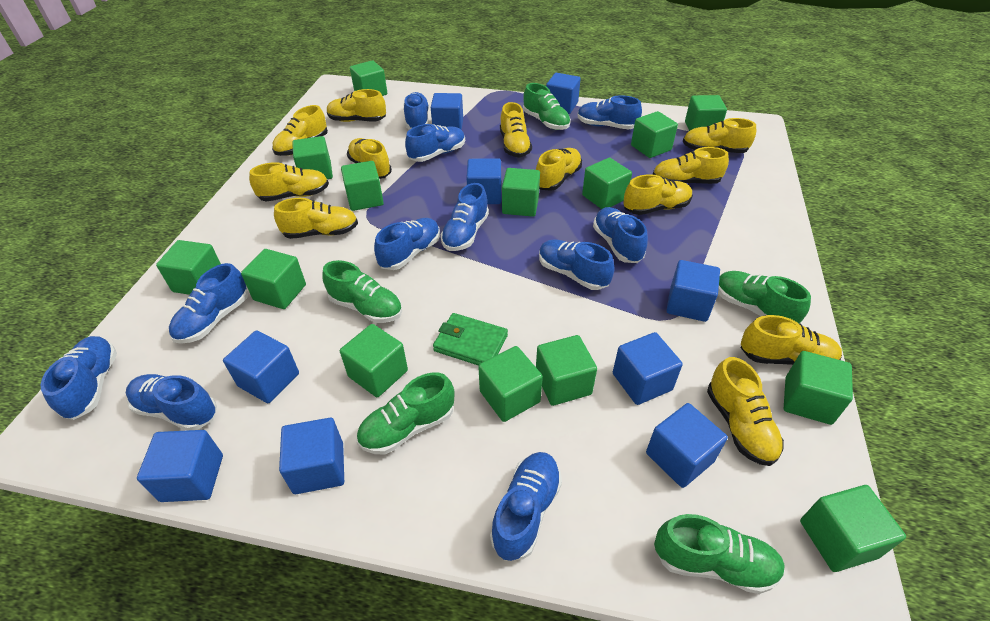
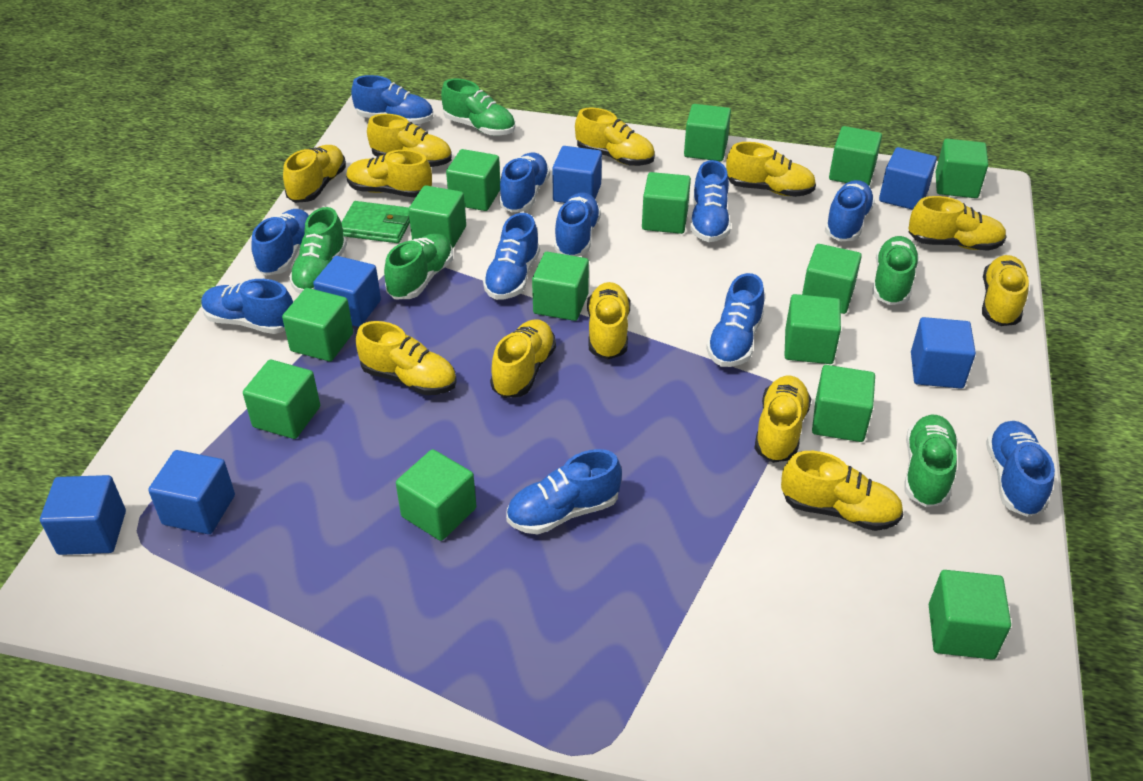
blue cube: [137,430,223,502] [223,330,299,403] [279,418,344,494] [431,93,463,130] [467,158,501,204] [546,73,581,114] [613,332,683,405] [646,403,728,488] [667,260,720,322] = 9 -> [40,475,126,555] [148,450,235,534] [313,256,381,327] [552,146,602,203] [879,147,937,210] [911,317,976,389] = 6

